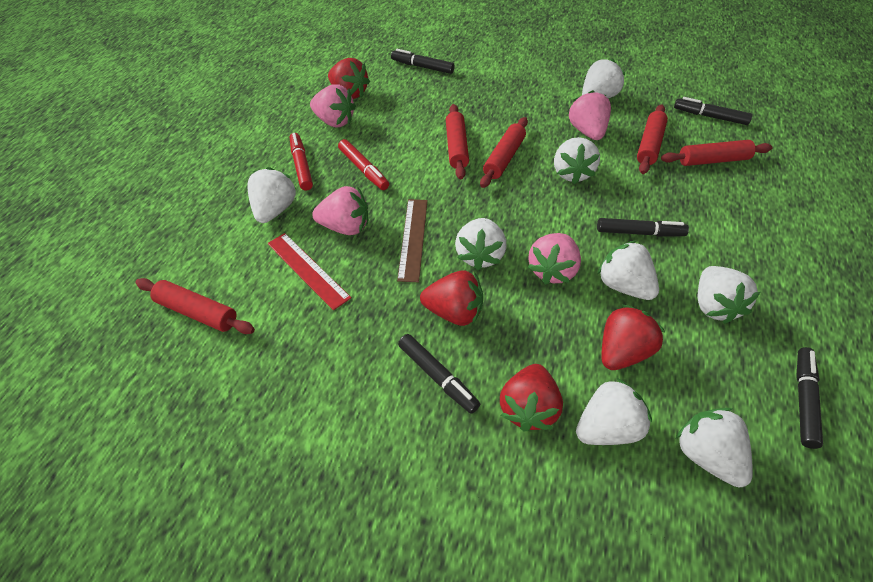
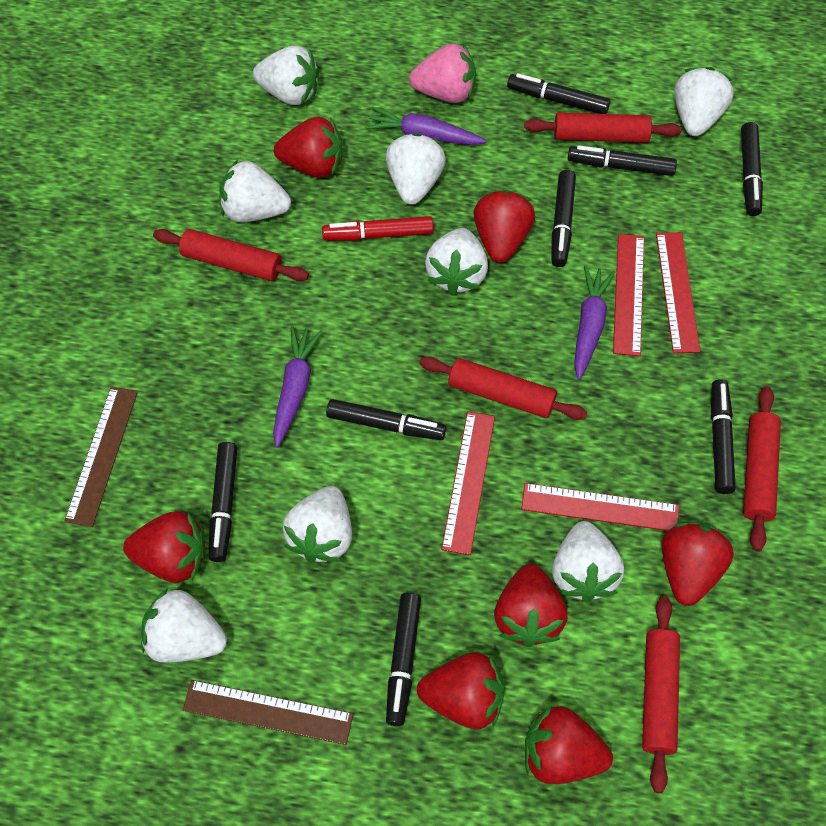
black marker: [391,49,455,74] [398,334,480,414] [597,218,689,237] [674,97,753,125] [796,347,823,449] = 5 -> [209,442,237,562] [326,399,446,440] [386,593,421,726] [507,73,611,114] [551,170,576,267] [568,145,677,176] [711,379,736,494] [741,122,763,216] = 8
brown ruler: [397,199,428,282] = 1 -> [64,386,138,527] [183,680,353,745] = 2
pink strawberry: [310,84,356,128] [312,186,368,235] [528,233,581,285] [568,90,611,140] = 4 -> [409,44,476,103] = 1
purple carrot: none = 0 -> [273,326,322,448] [365,107,487,145] [574,266,615,380] = 3
red marker: [290,133,313,191] [338,139,389,190] = 2 -> [322,216,434,241] = 1
red ruler: [268,233,351,310] = 1 -> [441,412,495,555] [521,483,679,531] [613,234,644,356] [656,232,700,353] = 4
red strawberry: [328,58,370,99] [420,270,483,326] [500,364,563,432] [602,304,665,370] = 4 -> [123,511,206,583] [274,117,342,178] [417,652,504,729] [473,190,535,263] [494,564,568,647] [525,706,613,784] [662,522,734,606] = 7

